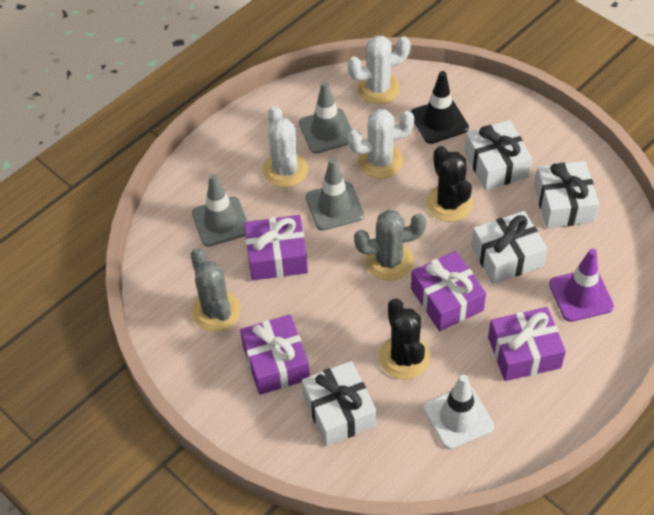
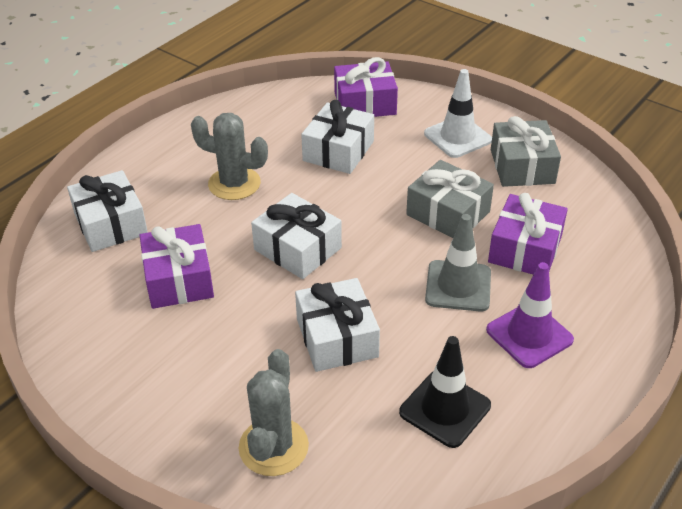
black cactus: [379,298,430,379] [426,146,473,222] = 2 -> none = 0
grey gift: none = 0 -> [406,160,494,238] [491,116,561,187] = 2
grey traffic cone: [192,174,248,247] [299,81,352,153] [306,158,364,231] = 3 -> [425,214,491,312] = 1
purple gift: [240,314,310,395] [244,215,308,280] [411,251,486,331] [488,307,566,381] = 4 -> [140,224,214,309] [334,57,398,117] [488,193,568,275] = 3
white cactus: [263,106,308,188] [347,36,411,104] [347,109,414,179] = 3 -> none = 0

